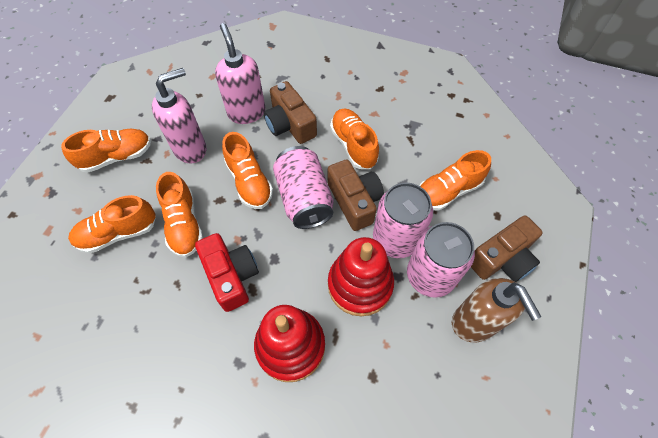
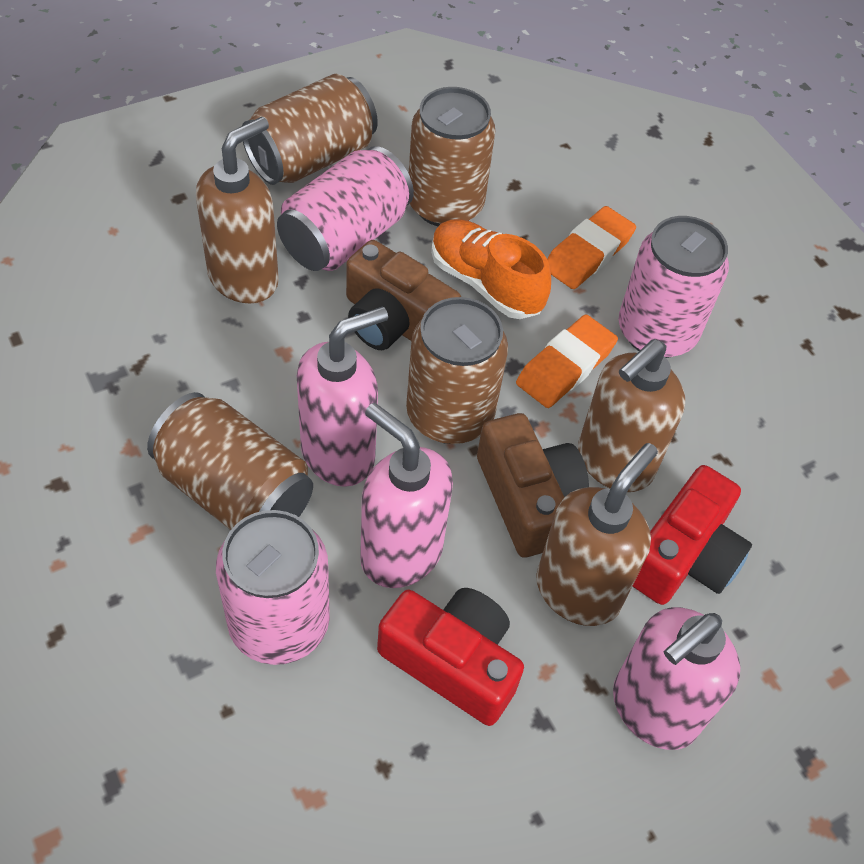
brown camera: [264,81,317,144] [328,160,384,231] [471,215,543,282] = 3 -> [346,240,461,350] [477,413,589,558] = 2
brown can: none = 0 -> [147,392,313,530] [242,73,378,185] [406,297,508,444] [409,87,495,226] = 4
brown soap dispenser: [452,278,542,342] = 1 -> [196,117,279,303] [536,443,658,626] [578,339,685,492] = 3
orange eraser: none = 0 -> [516,314,618,408] [547,206,636,289] = 2
orange shoe: [61,129,151,173] [68,195,156,254] [156,172,203,258] [222,132,273,209] [330,109,379,169] [419,150,491,211] = 6 -> [431,219,551,319] = 1
pink soap dispenser: [152,68,206,163] [215,23,265,124] = 2 -> [297,306,388,487] [360,403,453,588] [613,607,740,750] = 3
red camera: [195,233,259,312] = 1 -> [377,588,524,726] [632,465,752,605] = 2
red stacking toy: [254,305,325,382] [328,237,394,316] = 2 -> none = 0

